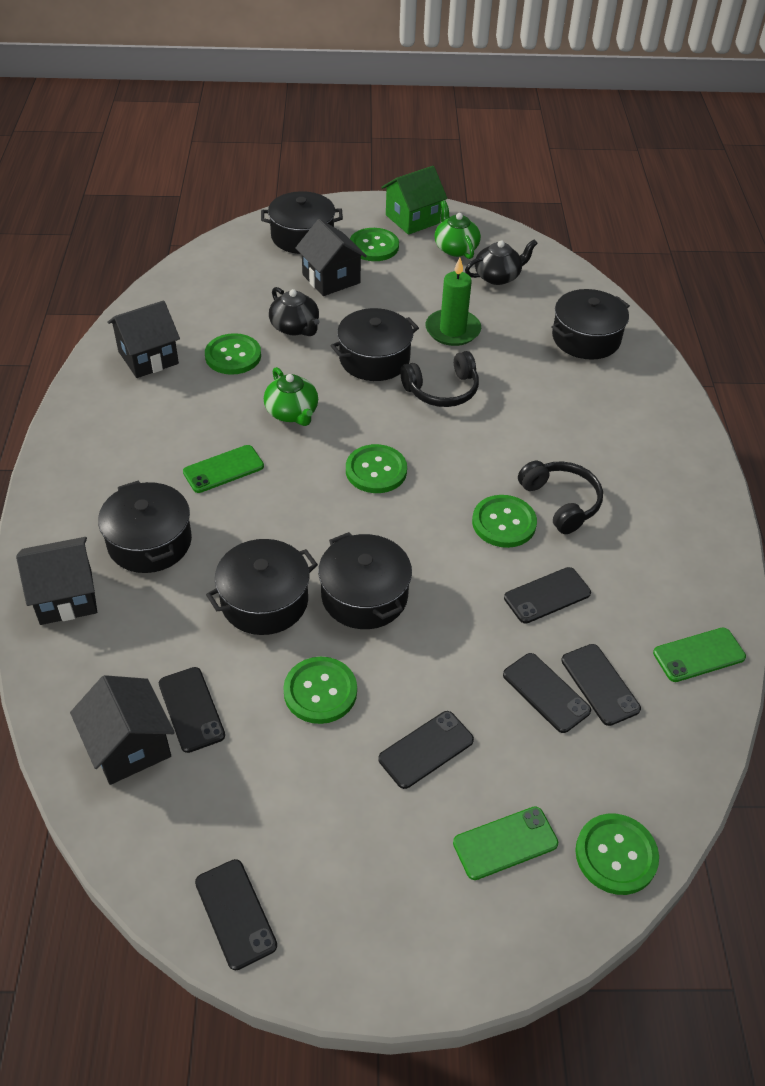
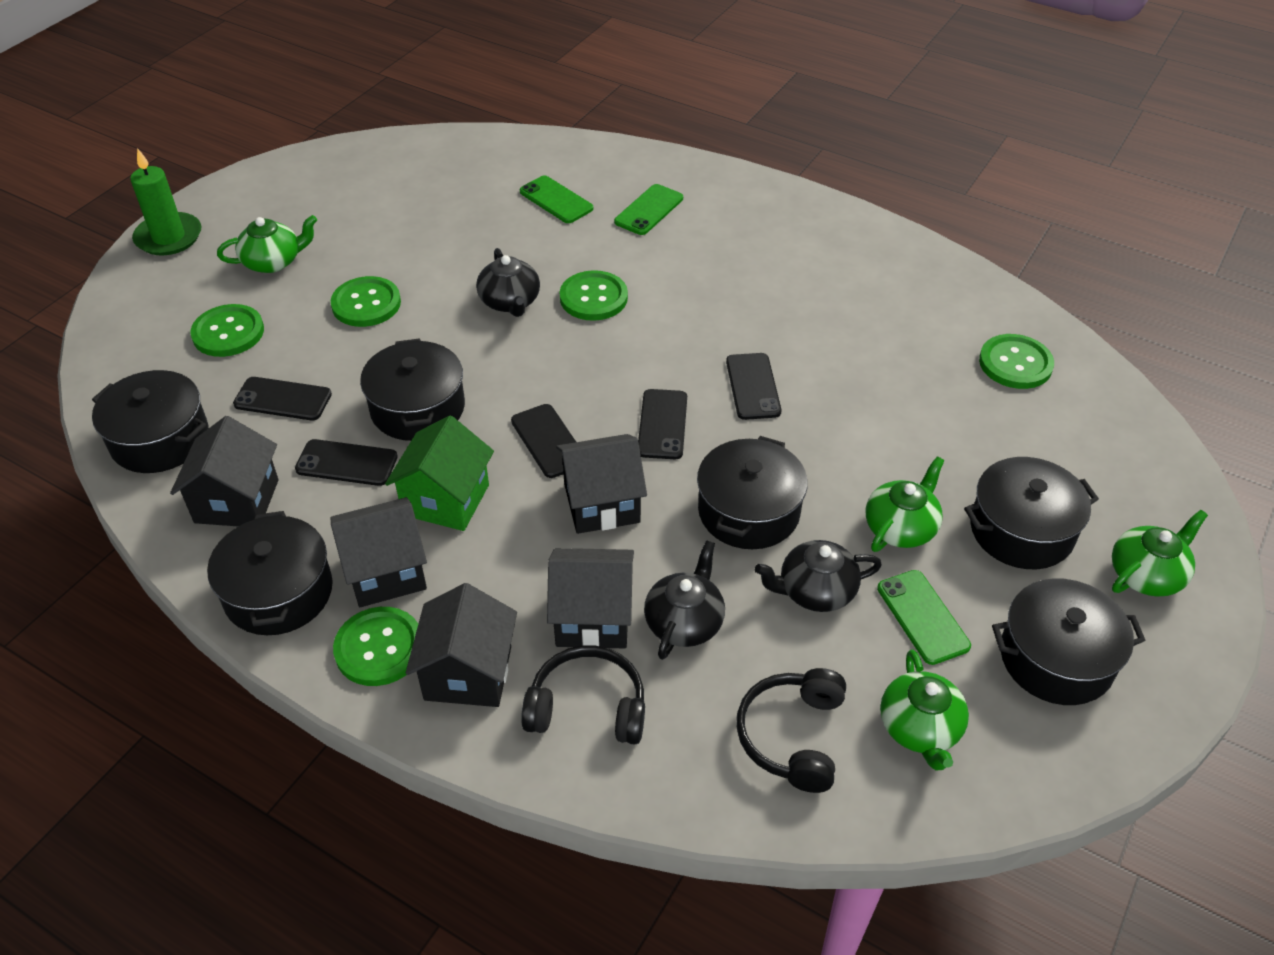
black house: [16,537,97,625] [70,675,175,785] [107,300,180,378] [295,219,367,296] = 4 -> [170,416,278,526] [331,497,427,607] [406,583,517,707] [547,548,634,649] [556,434,647,534] = 5
black phone: [159,667,225,753] [195,859,277,970] [378,711,474,789] [503,653,591,733] [504,567,591,624] [561,644,641,726] = 6 -> [233,377,332,420] [295,439,398,486] [511,404,576,478] [638,389,687,459] [726,353,781,420] = 5
black teapot: [269,287,320,336] [465,239,538,285] = 2 -> [476,248,540,317] [644,540,725,660] [755,540,882,612] = 3
green button: [205,333,261,375] [283,657,357,724] [346,444,407,493] [350,228,399,261] [472,495,537,548] [575,813,659,895] = 6 -> [190,304,264,357] [331,276,401,327] [333,607,418,686] [559,270,628,321] [979,334,1054,389] = 5
green teapot: [264,367,318,426] [434,200,481,259] = 2 -> [217,215,317,273] [866,456,944,552] [880,649,969,771] [1112,510,1208,597] = 4

